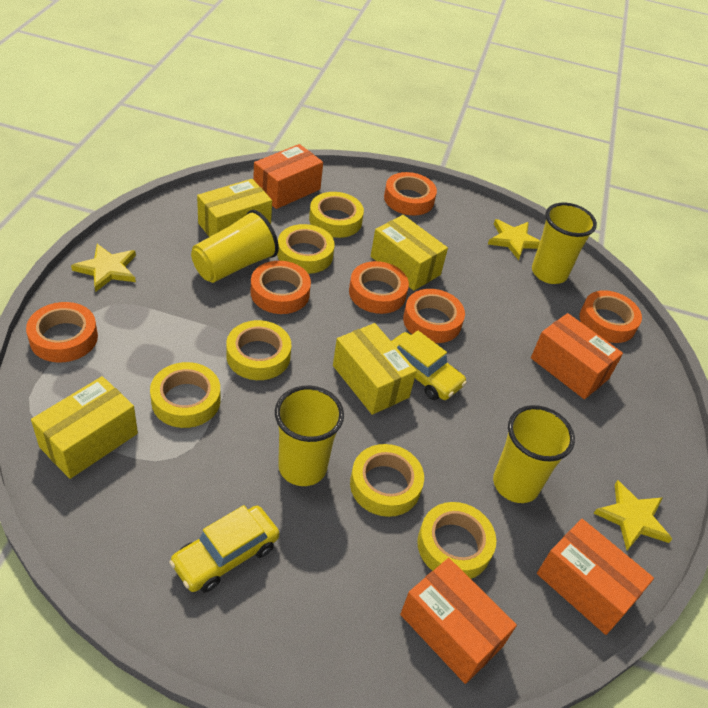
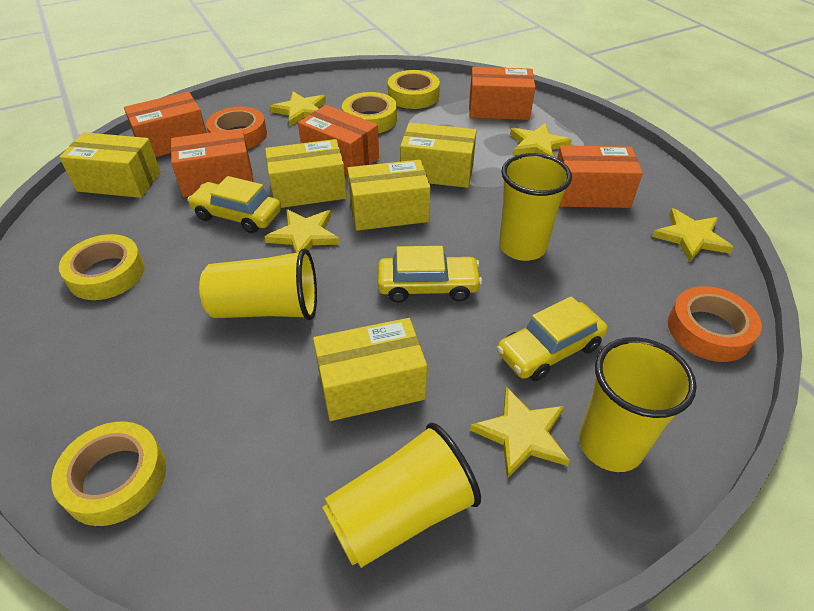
orange box: [253,144,323,209] [400,558,517,684] [531,313,623,399] [537,519,654,635] = 4 -> [124,92,207,157] [171,128,254,197] [298,105,379,176] [469,67,535,120] [557,145,643,208] = 5
orange tape: [26,302,98,363] [251,261,311,314] [349,261,409,314] [384,172,437,215] [403,289,465,343] [580,290,642,343] = 6 -> [206,107,267,149] [668,286,762,362] = 2
yellow box: [31,376,138,479] [197,179,272,237] [333,323,417,415] [371,215,448,291] = 4 -> [59,132,161,198] [265,139,347,208] [313,318,427,421] [347,160,431,231] [400,123,477,188] = 5
yellow car: [169,505,279,593] [391,331,467,400] = 2 -> [187,176,281,233] [378,246,482,303] [497,296,608,381] = 3
yellow star: [71,244,136,292] [488,219,540,260] [594,480,672,550] = 3 -> [265,209,340,253] [270,91,326,126] [470,386,570,479] [510,123,572,157] [652,208,734,262] = 5
yellow tape: [150,362,220,428] [226,320,291,380] [277,224,335,274] [309,192,364,238] [350,444,424,517] [417,502,496,579] = 6 -> [51,421,166,526] [59,234,145,300] [342,92,397,133] [388,70,440,109] = 4

